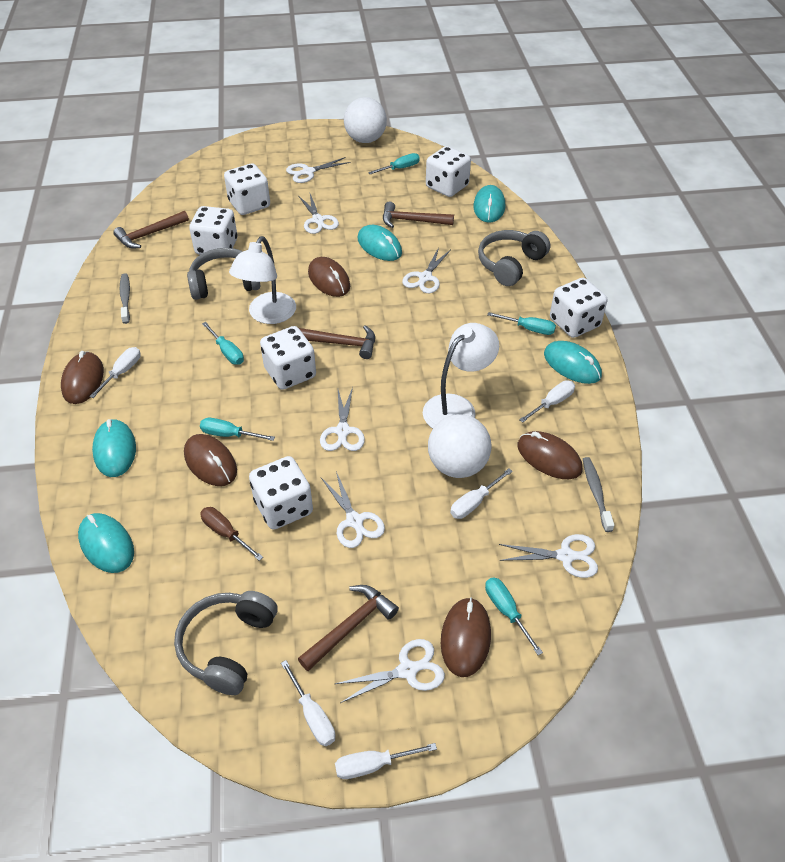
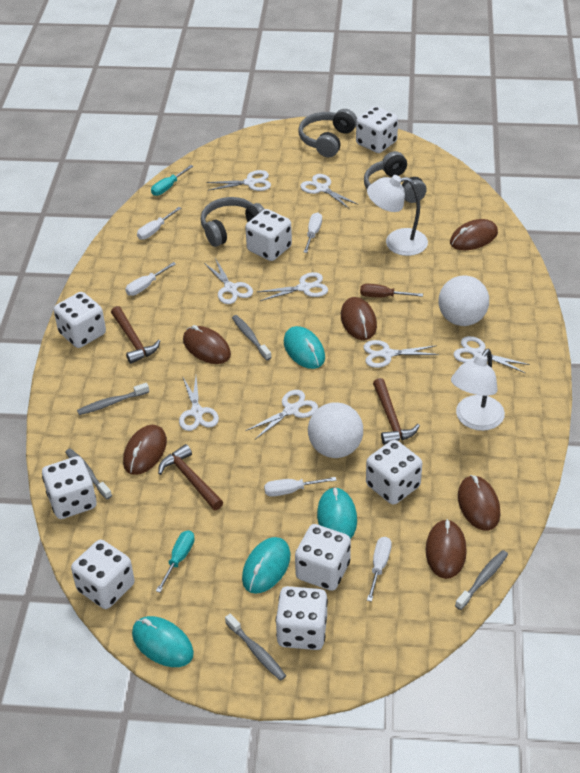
brown hammer: [113,211,189,249] [298,585,399,671] [299,325,375,359] [383,202,454,228] = 4 -> [111,306,160,364] [158,444,223,510] [373,378,420,445] = 3
brown mouse: [61,351,104,404] [184,434,237,486] [308,257,350,297] [441,597,491,677] [518,431,583,479] = 5 -> [123,425,167,475] [183,325,231,364] [341,297,377,340] [426,519,467,579] [450,219,498,250] [458,475,500,531] = 6
grey toothbrush: [120,273,130,324] [583,457,614,532] = 2 -> [65,448,112,499] [77,383,149,415] [225,614,286,681] [232,315,272,360] [455,550,508,610] = 5
turquoise mouse: [78,513,134,573] [92,419,136,477] [358,225,402,261] [473,185,505,223] [544,341,602,384] = 5 -> [132,616,194,667] [242,537,290,594] [284,326,325,369] [317,487,357,539] = 4
turquoise screwdriver: [200,418,275,441] [202,322,244,365] [368,153,420,174] [485,577,543,655] [487,312,556,335] = 5 -> [151,165,194,196] [156,530,195,592] = 2
white dice: [189,206,237,255] [224,164,270,215] [249,456,313,530] [260,326,316,390] [426,146,471,197] [550,278,607,338] = 6 -> [42,456,96,519] [54,292,106,348] [71,540,135,609] [245,209,292,261] [275,586,328,650] [295,524,351,591] [356,106,398,153] [366,440,422,505] = 8
white scissors: [286,157,351,183] [299,194,339,234] [320,387,365,451] [321,472,385,548] [335,639,445,703] [402,247,451,293] [499,534,598,578] = 7 -> [179,377,219,431] [204,258,253,304] [206,170,271,191] [246,390,318,439] [257,272,328,301] [300,174,358,209] [363,340,439,368] [454,336,530,373] = 8

